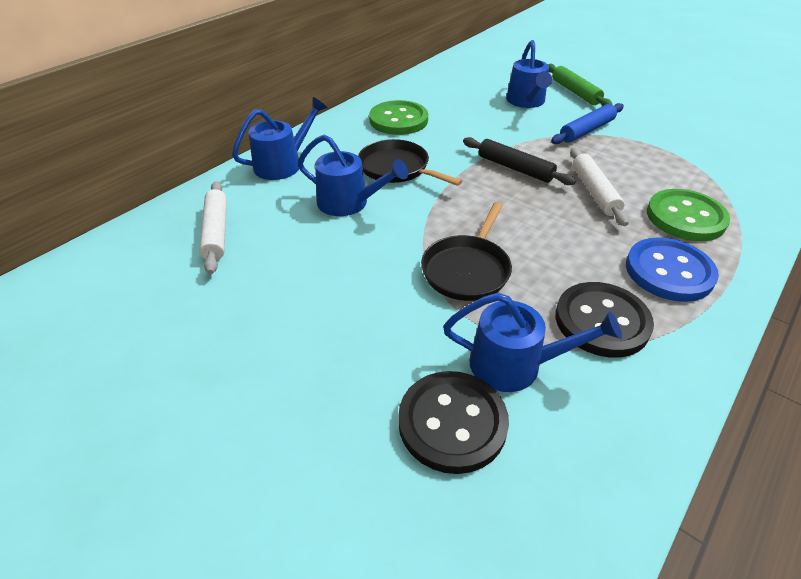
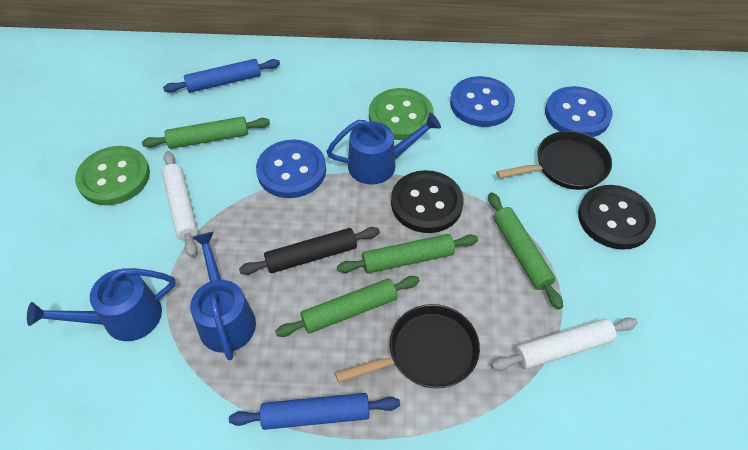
blue button: [626,237,719,302] = 1 -> [256,140,326,198] [450,76,515,127] [545,86,613,137] = 3
blue rolling pin: [551,103,624,144] = 1 -> [163,59,280,93] [229,393,400,430] = 2
blue watering can: [232,97,327,180] [298,135,408,216] [443,293,622,392] [506,40,552,108] = 4 -> [27,268,176,341] [190,232,256,360] [326,113,441,185] = 3
green rolling pin: [548,64,612,106] = 1 -> [142,116,270,149] [275,276,420,337] [337,234,478,273] [488,192,563,309] = 4

